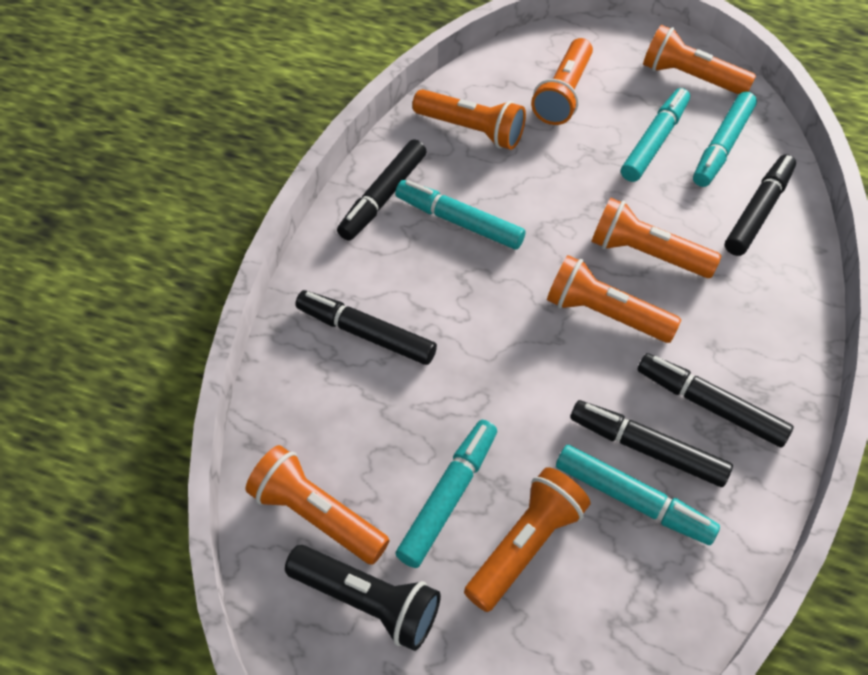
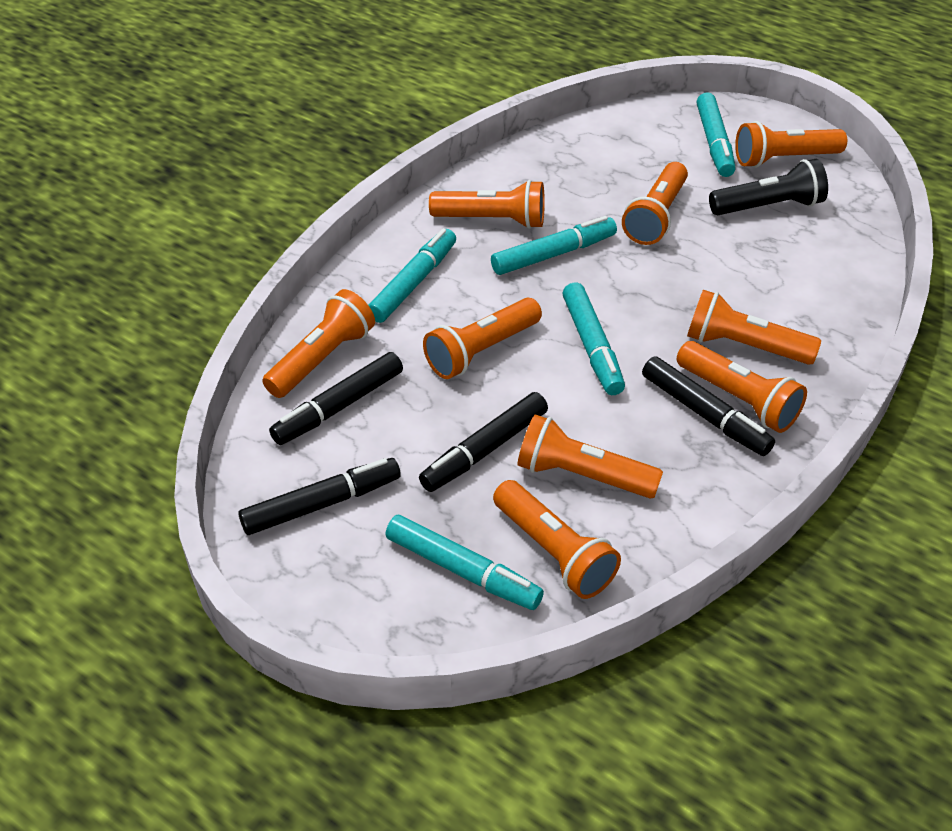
black marker: [296,290,437,365] [337,139,427,241] [571,400,733,487] [638,353,794,448] [725,154,796,256] = 5 -> [238,458,401,535] [269,352,403,445] [419,392,548,492] [642,356,775,456] = 4
orange flashlight: [245,445,390,565] [412,89,526,150] [464,467,590,612] [531,38,593,125] [547,255,681,343] [591,198,721,278] [643,25,756,95] = 7 -> [262,289,375,398] [423,298,542,379] [429,180,545,229] [493,480,621,599] [518,414,663,498] [622,162,688,245] [677,341,807,433] [687,290,821,365] [735,121,847,168] = 9

